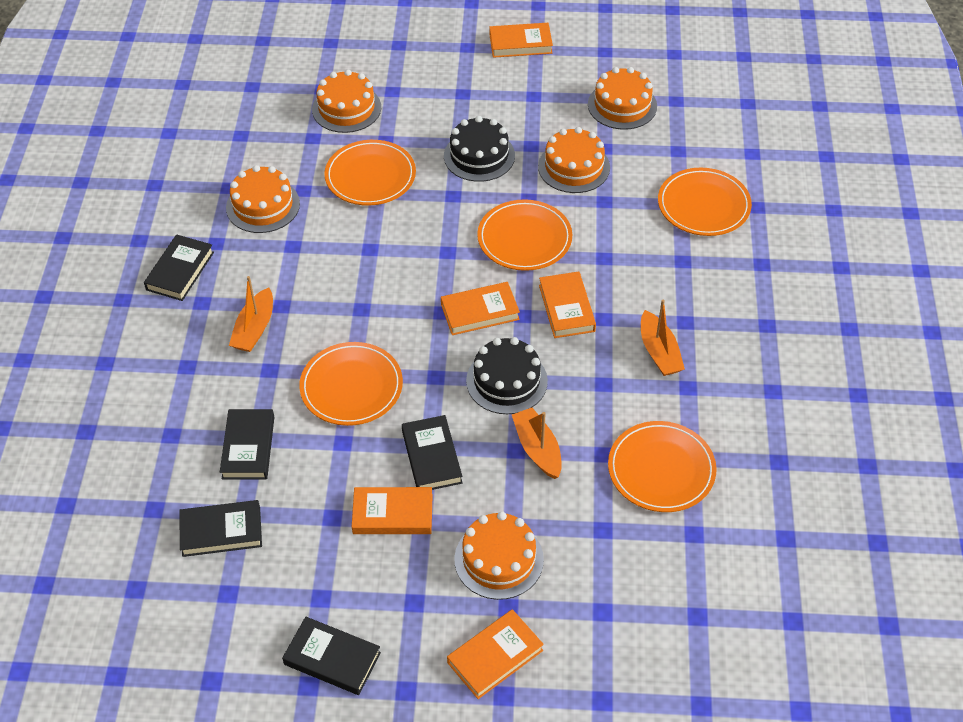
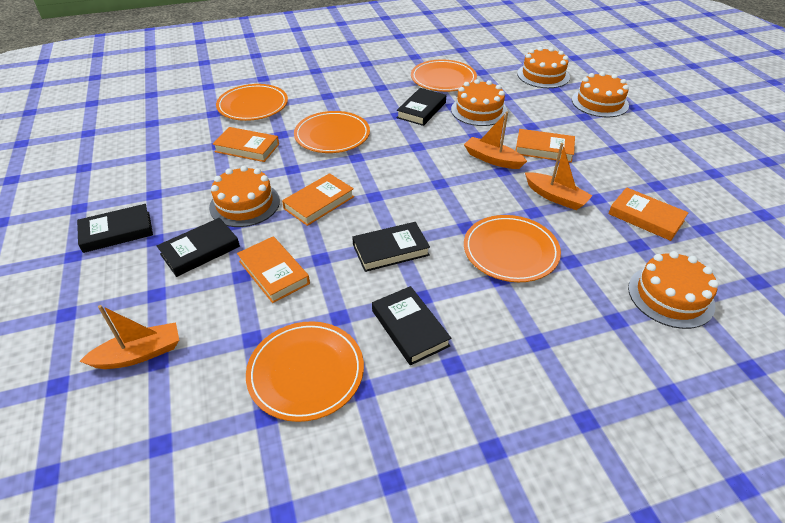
black cake: [444,116,515,182] [466,337,548,414] = 2 -> none = 0

